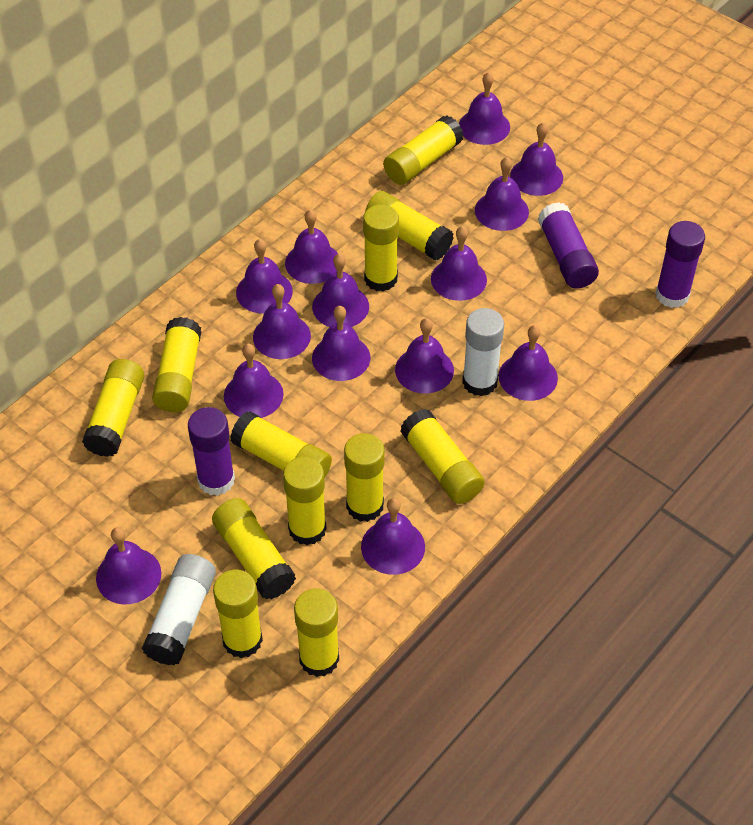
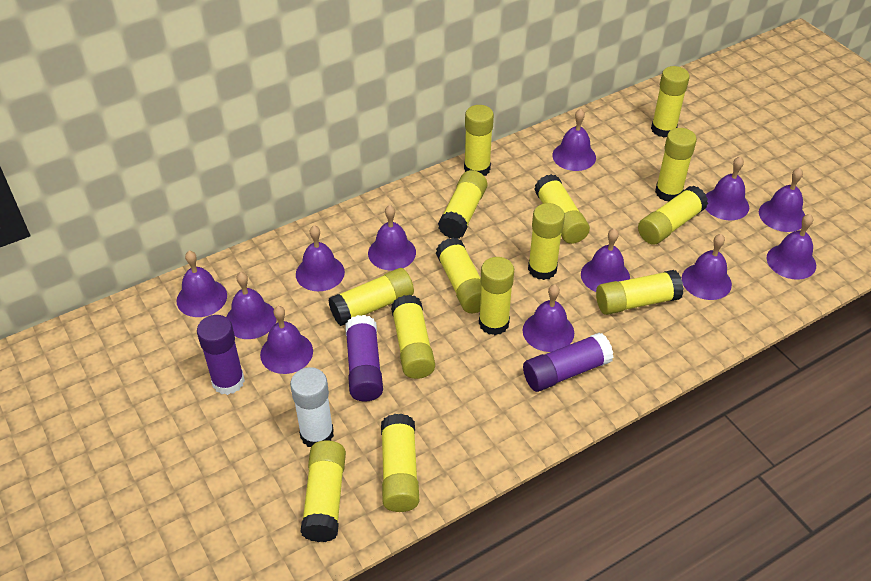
purple bell: [96,527,161,604] [224,343,284,418] [236,239,293,314] [253,284,311,359] [285,209,338,284] [312,254,369,327] [312,306,370,381] [361,498,425,575] [395,318,454,394] [431,226,487,301] [459,72,510,145] [475,157,529,231] [499,325,558,401] [510,122,563,196] = 14 -> [177,251,227,317] [226,272,277,339] [260,306,313,374] [296,225,345,291] [368,205,416,271] [523,284,574,352] [552,109,596,171] [581,228,630,292] [682,234,732,300] [705,156,749,220] [759,168,805,232] [766,214,816,280] = 12
white glue stick: [142,554,216,665] [462,308,504,396] = 2 -> [290,367,334,447] = 1
yellow glue stick: [82,359,144,457] [152,317,201,412] [212,498,296,599] [213,570,263,658] [230,411,332,478] [283,457,326,545] [294,588,339,677] [344,433,385,522] [363,204,399,291] [365,191,453,260] [383,115,463,185] [400,409,485,504] = 12 -> [300,440,346,542] [328,268,414,326] [381,414,419,512] [391,295,435,379] [436,238,481,313] [438,170,487,239] [464,105,494,176] [479,257,514,335] [528,203,565,280] [534,174,590,244] [596,270,684,315] [638,186,708,245] [651,66,690,137] [655,128,697,201] = 14

